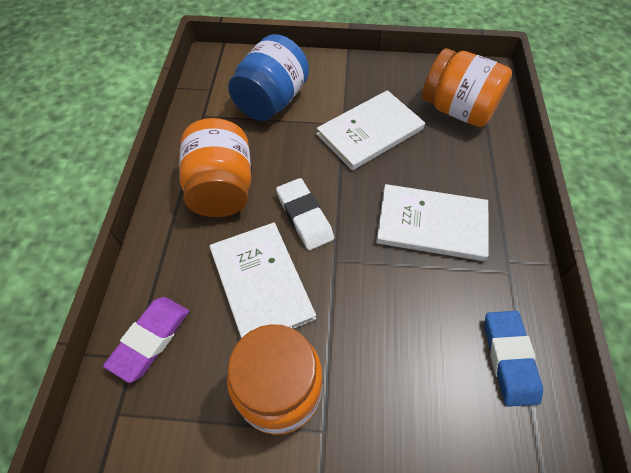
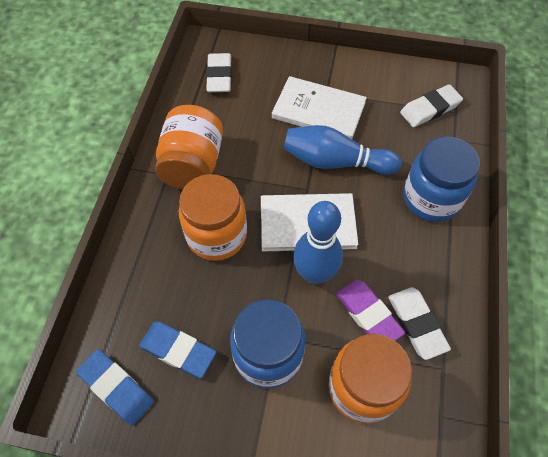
blue bowling pin: none = 0 -> [284,125,401,175] [293,201,343,284] = 2
blue eraser: [484,311,543,407] = 1 -> [76,349,154,426] [139,322,216,378] = 2
blue jar: [228,34,309,121] = 1 -> [230,299,305,389] [403,136,480,222] = 2
white book: [210,222,316,338] [317,90,425,170] [376,184,489,261] = 3 -> [261,193,358,252] [272,76,367,139] = 2
white eraser: [276,178,334,250] = 1 -> [206,53,232,92] [388,287,451,360] [400,84,463,127] = 3

